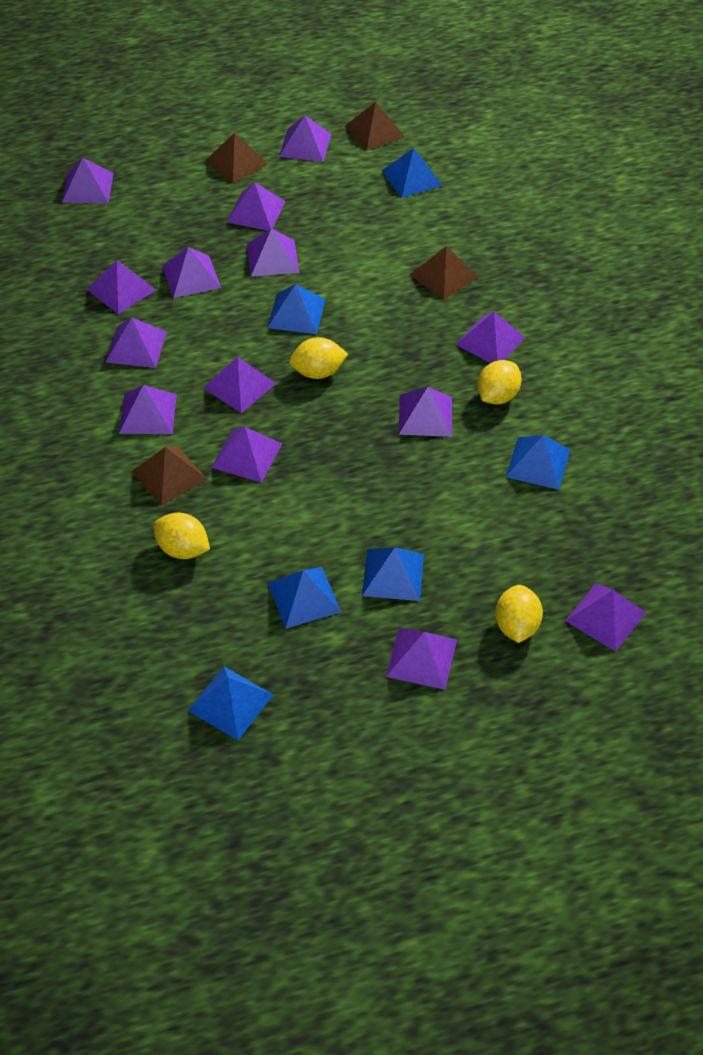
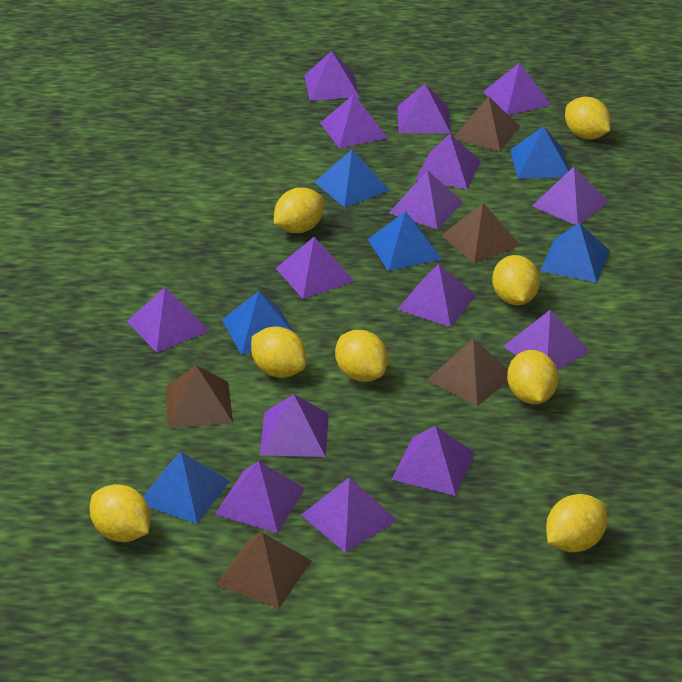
brown pyramid: [132,446,207,506] [205,133,268,183] [345,102,405,151] [409,246,478,300] = 4 -> [165,365,233,429] [215,532,311,608] [427,338,508,407] [441,203,521,263] [454,96,520,151] = 5
purple pyramid: [62,158,113,203] [87,260,156,314] [105,318,167,368] [119,385,177,434] [162,247,221,298] [203,357,277,413] [211,427,282,483] [227,182,286,231] [247,228,299,277] [279,115,331,162] [386,627,457,690] [399,387,452,437] [455,312,525,363] [565,583,646,652] = 14 -> [127,288,209,353] [215,461,305,533] [260,394,329,457] [276,237,354,299] [301,477,398,553] [304,51,360,101] [320,94,388,149] [389,170,463,229] [391,426,475,496] [397,84,451,133] [397,264,477,327] [415,134,481,189] [483,63,551,115] [503,310,590,370] [532,167,608,225] = 15
yellow lemon: [153,513,210,559] [289,337,348,379] [477,360,522,405] [495,585,543,643] = 4 -> [90,484,150,542] [251,327,306,378] [274,188,324,233] [335,330,388,382] [492,255,540,305] [507,350,558,404] [546,494,608,552] [565,97,611,139] = 8

